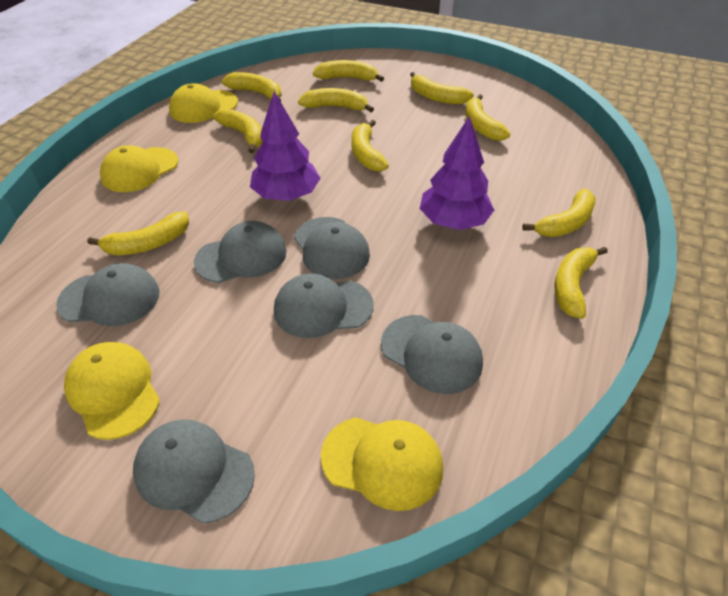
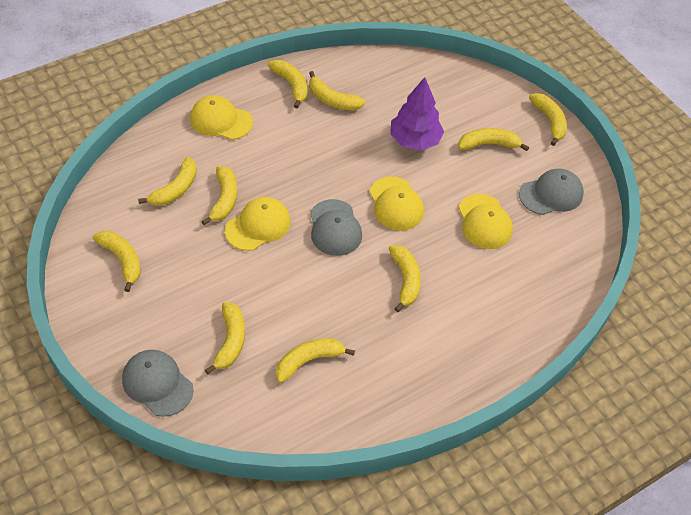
grey cap: [56,263,160,326] [133,419,255,524] [194,221,287,283] [274,274,373,338] [294,217,370,279] [381,315,483,394] = 6 -> [122,350,194,417] [310,199,362,256] [519,169,584,215] = 3
purple tree: [250,91,320,201] [420,116,494,230] = 2 -> [390,77,444,150] = 1

